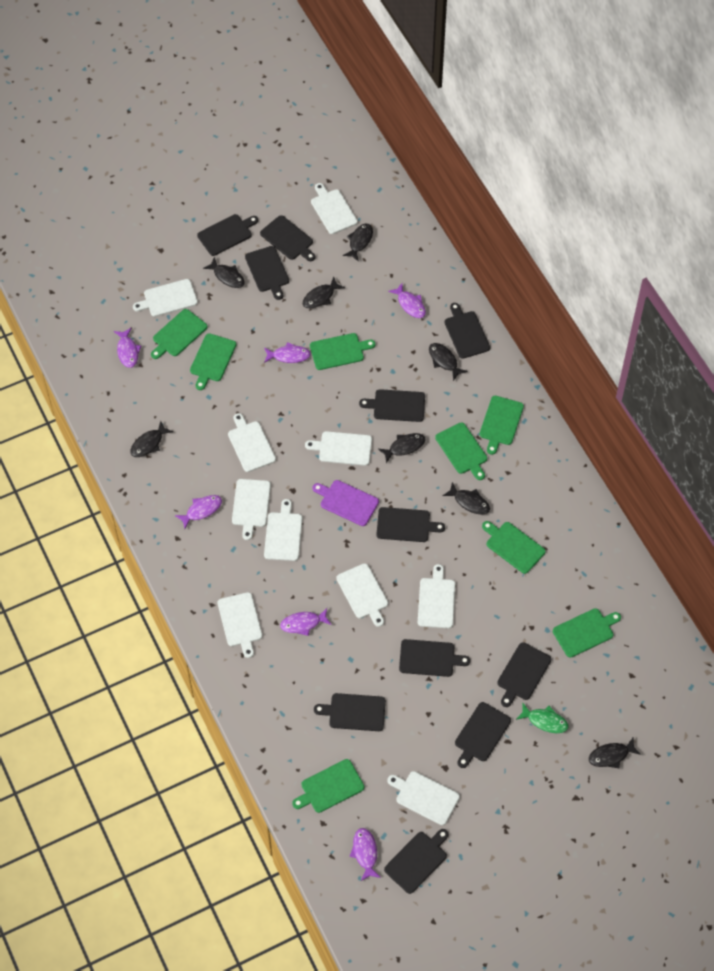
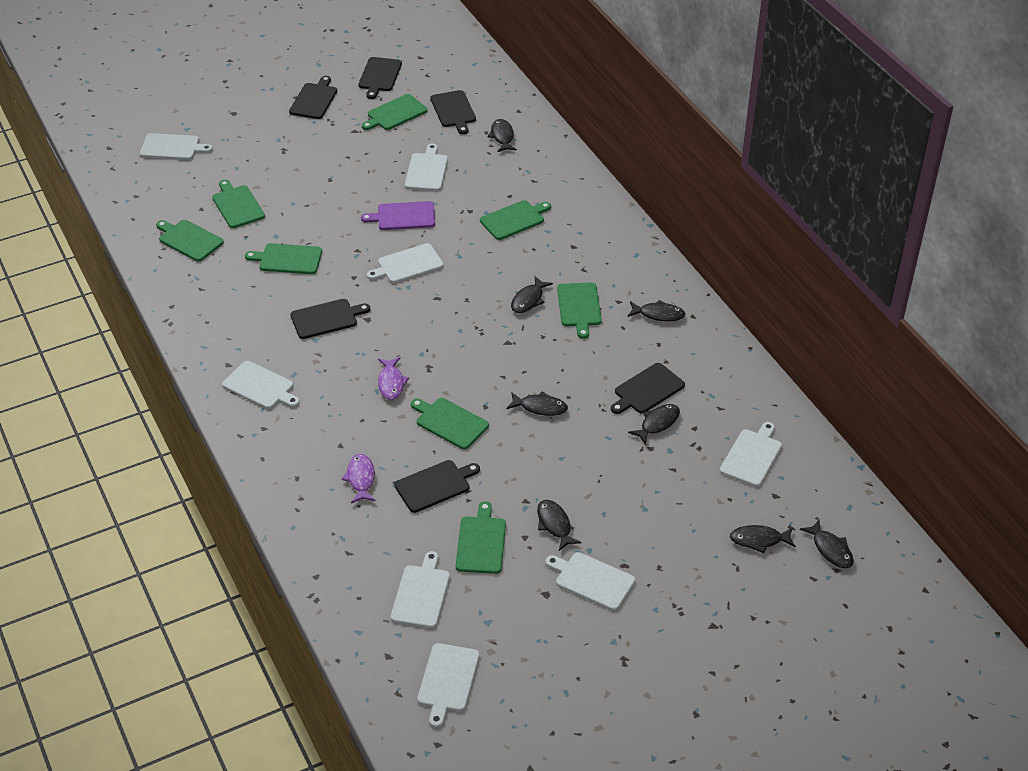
black cutting board: [197,214,258,256] [245,246,289,300] [260,215,315,261] [314,693,386,731] [359,389,425,422] [376,507,445,542] [384,829,449,894] [399,639,470,677] [444,303,490,359] [455,702,511,768] [497,642,551,707] = 11 -> [289,76,337,119] [290,299,370,339] [358,57,402,99] [394,460,480,513] [430,90,476,134] [611,363,685,414] = 6
green fish: [516,702,568,733] = 1 -> none = 0
purple fish: [114,328,141,368] [175,495,222,529] [264,342,311,363] [280,608,332,636] [349,828,381,881] [388,283,426,318] = 6 -> [342,454,375,503] [378,357,409,400] = 2
white cutting board: [133,279,198,317] [218,592,262,658] [228,413,276,472] [232,479,271,540] [264,499,303,561] [305,431,372,466] [311,183,358,234] [336,563,388,627] [387,771,460,825] [418,564,455,628] = 10 -> [140,133,213,160] [222,361,300,409] [367,243,444,283] [391,551,450,628] [405,144,448,191] [417,643,479,728] [545,552,635,611] [720,422,782,487] = 8

